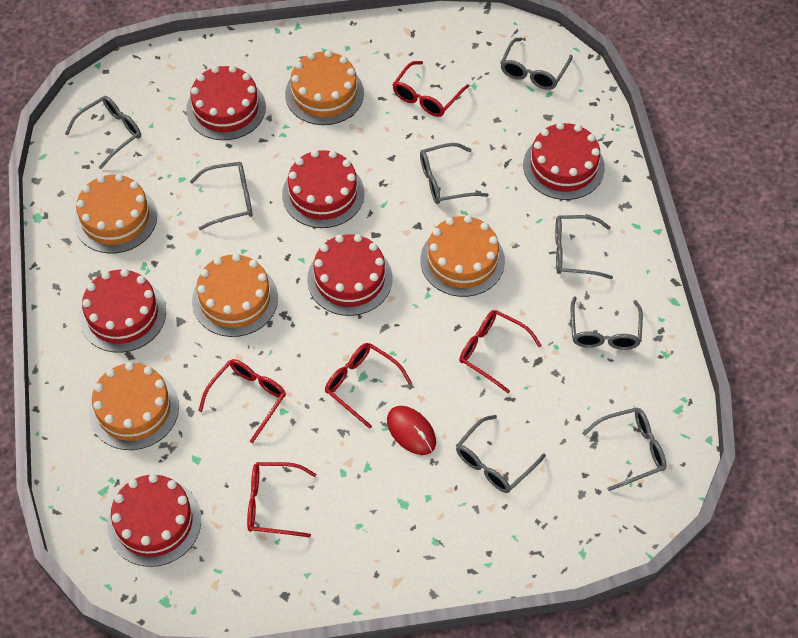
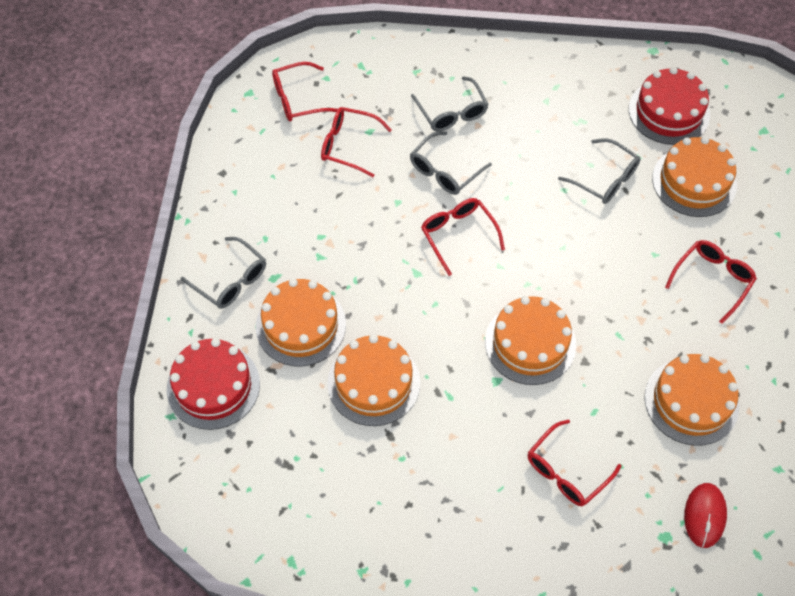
grey glasses: [65,96,141,169] [190,162,253,230] [420,143,488,204] [456,415,546,493] [500,37,573,90] [555,215,613,279] [571,296,643,350] [583,407,666,491] = 8 -> [181,237,266,309] [410,131,492,195] [411,76,489,131] [558,138,641,204] = 4
red cake: [79,269,166,353] [107,474,201,567] [186,65,266,140] [282,150,364,228] [307,234,393,316] [523,122,605,200] = 6 -> [167,338,260,430] [629,67,710,145] = 2

